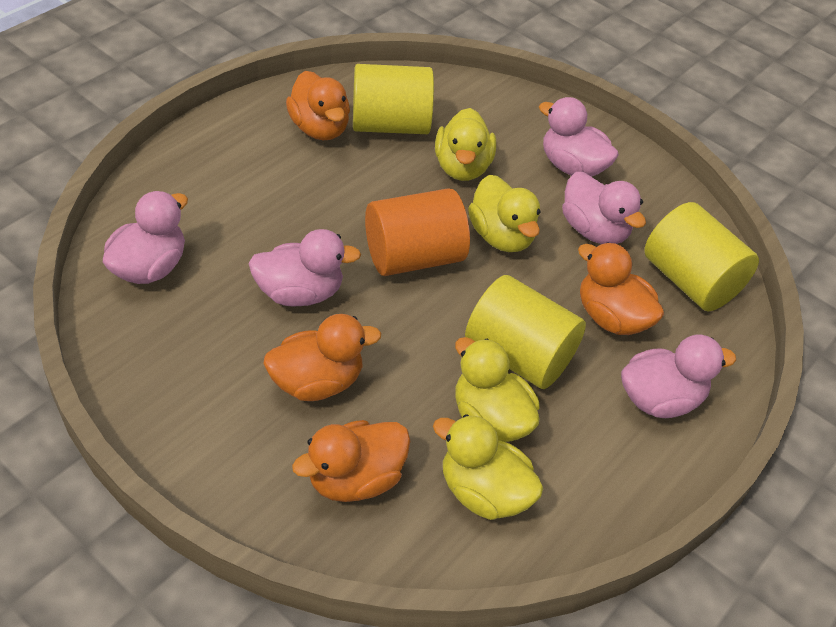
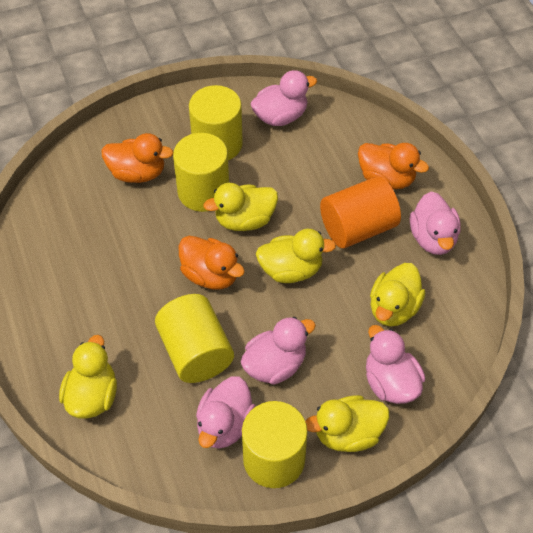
orange duck: [263,314,381,401] [286,71,350,140] [292,420,410,502] [578,243,664,335] = 4 -> [101,133,173,183] [179,236,245,290] [358,143,429,190] = 3
yellow cylinder: [353,64,434,134] [465,275,586,389] [644,202,759,312] = 3 -> [155,294,234,383] [173,133,229,212] [189,85,243,160] [242,401,308,488] = 4
yellow duck: [433,414,543,520] [435,108,496,181] [455,337,540,442] [468,175,541,252] = 4 -> [59,335,117,419] [203,183,278,231] [256,228,336,283] [305,395,389,452] [370,263,426,327] = 5

